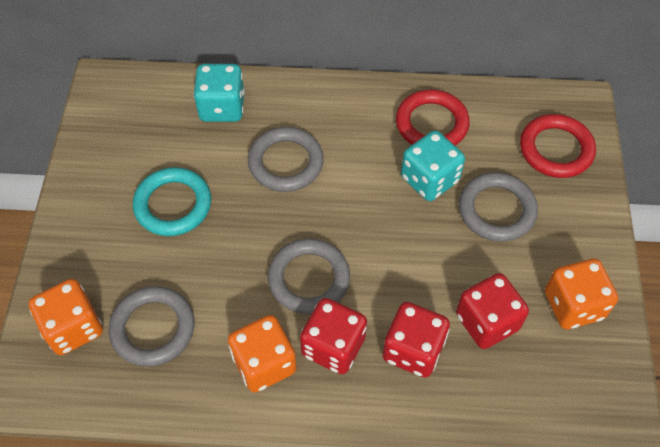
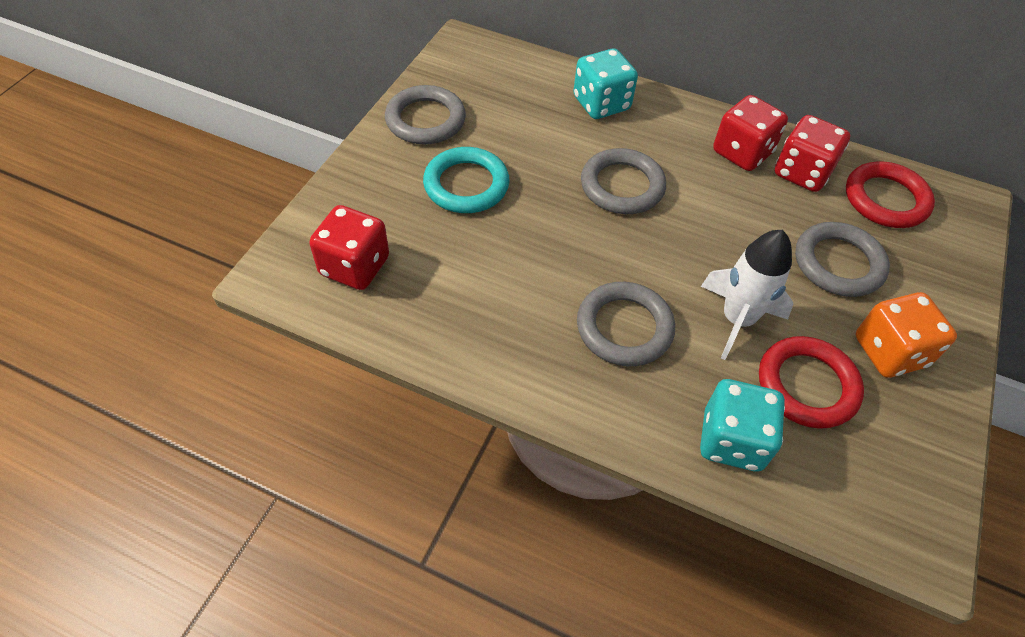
orange dice: [29,279,103,355] [228,315,297,392] [545,259,618,329] = 3 -> [856,292,957,378] = 1
white rocket: none = 0 -> [701,230,794,360] = 1

